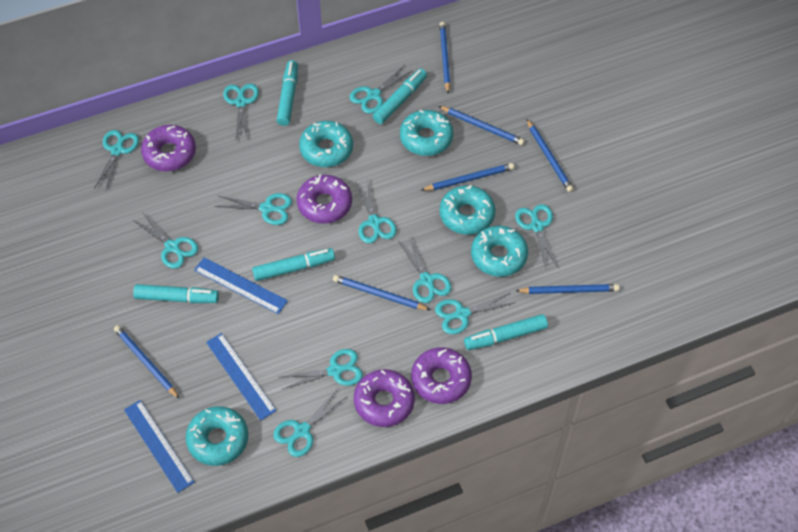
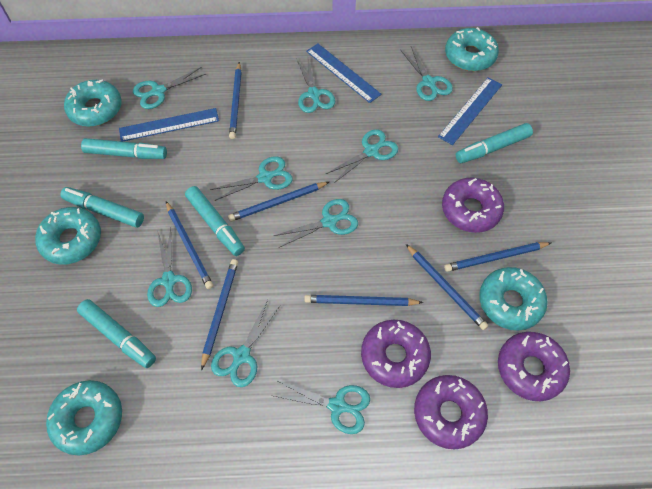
turquoise scissors: [94,130,139,190] [133,212,198,269] [215,193,292,225] [223,84,259,140] [273,389,348,457] [281,349,363,389] [349,65,412,114] [356,182,397,243] [398,238,452,303] [435,293,514,334] [515,204,558,268] = 11 -> [133,67,206,109] [147,228,192,307] [210,156,293,201] [211,300,280,387] [274,199,358,248] [274,380,370,434] [296,58,335,113] [326,129,398,183] [401,47,453,101] = 9

